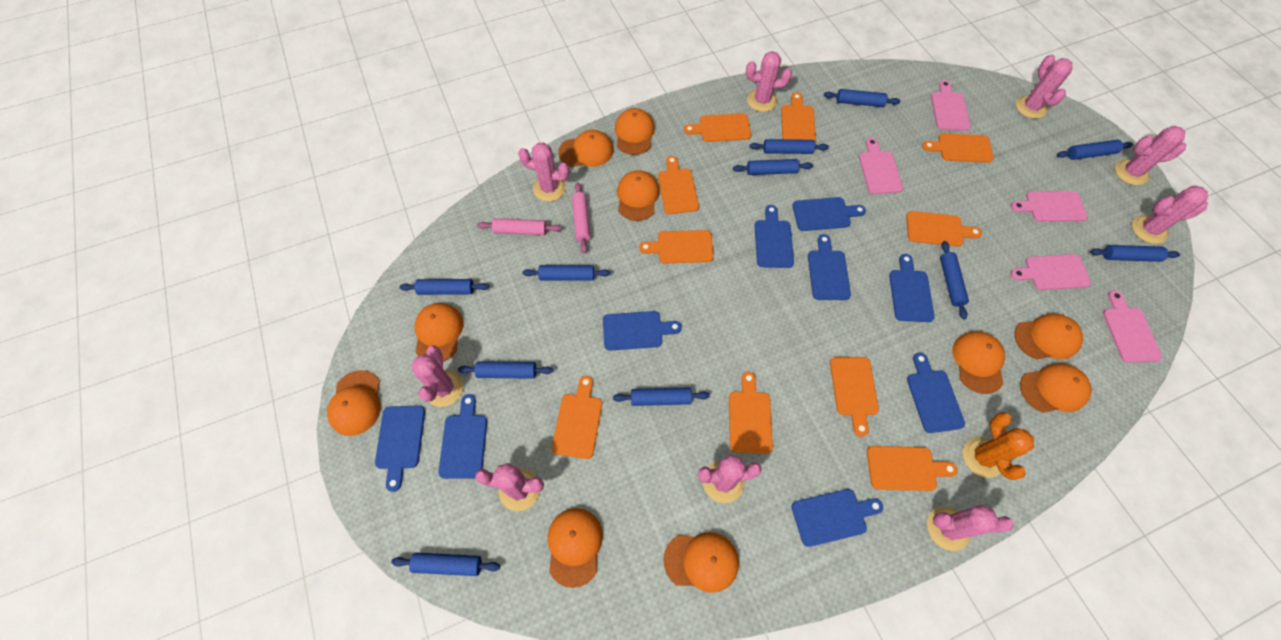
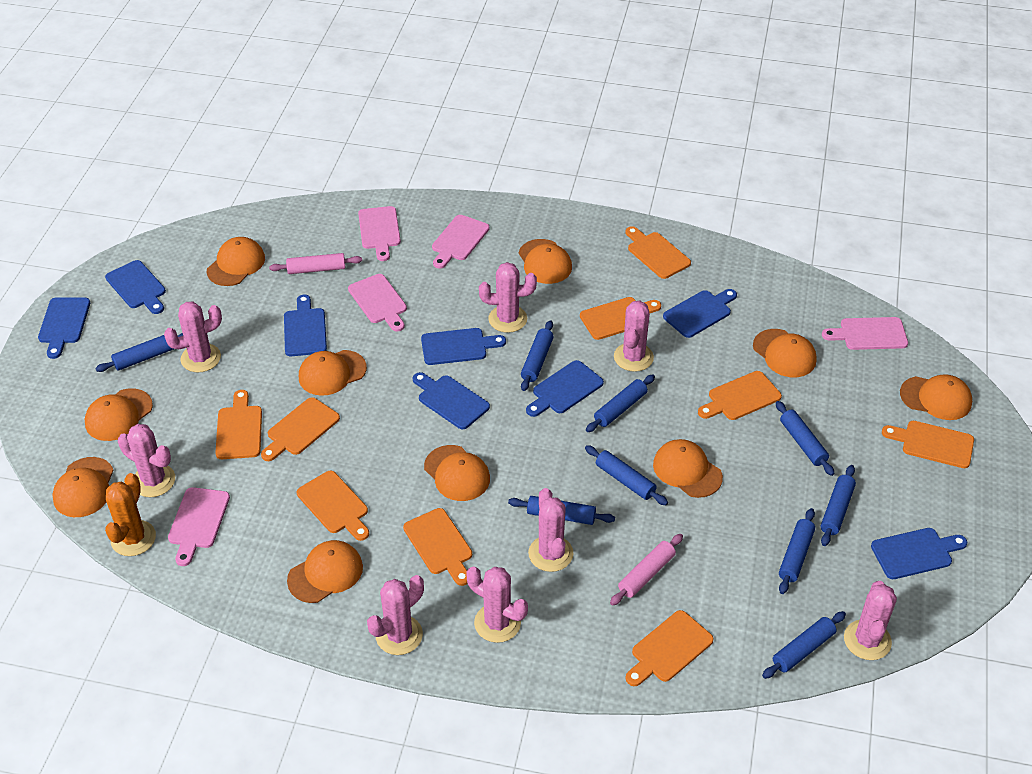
blue cutting board: [375,406,425,492] [438,394,487,479] [603,311,682,351] [755,205,794,268] [791,489,883,547] [792,197,866,231] [808,234,851,300] [889,254,935,322] [907,353,965,433] = 9 -> [38,297,90,359] [105,260,166,314] [284,295,327,356] [413,372,490,429] [421,328,506,365] [526,360,604,417] [663,289,737,338] [871,528,967,579] = 8
blue rolling pin: [391,553,500,576] [400,279,489,295] [458,361,553,379] [522,265,610,281] [613,387,710,406] [733,159,813,175] [749,139,829,154] [824,89,900,107] [940,241,969,319] [1057,140,1133,160] [1090,245,1180,262] = 11 -> [95,333,183,372] [508,496,615,525] [521,320,554,391] [585,445,668,505] [586,375,655,432] [762,611,846,679] [776,401,834,476] [779,508,815,594] [821,465,856,546] = 9
orange cutting board: [552,376,602,459] [639,230,714,263] [658,156,699,214] [684,113,751,142] [729,372,773,454] [781,93,816,141] [830,357,879,437] [867,446,957,491] [906,211,982,247] [922,133,994,163] = 10 -> [215,390,262,459] [261,397,340,461] [297,471,369,541] [403,508,472,586] [580,297,661,340] [625,226,691,279] [625,610,714,686] [698,371,782,420] [882,421,974,468] = 9
pink cactus: [411,345,463,407] [475,463,544,511] [518,142,569,202] [698,455,762,503] [746,51,792,112] [927,505,1014,551] [1016,54,1073,119] [1115,126,1186,185] [1132,186,1208,244] = 9 -> [118,424,175,497] [164,302,222,372] [367,575,424,655] [466,567,528,643] [479,262,537,333] [528,488,574,572] [614,301,654,372] [844,581,897,660] = 8

